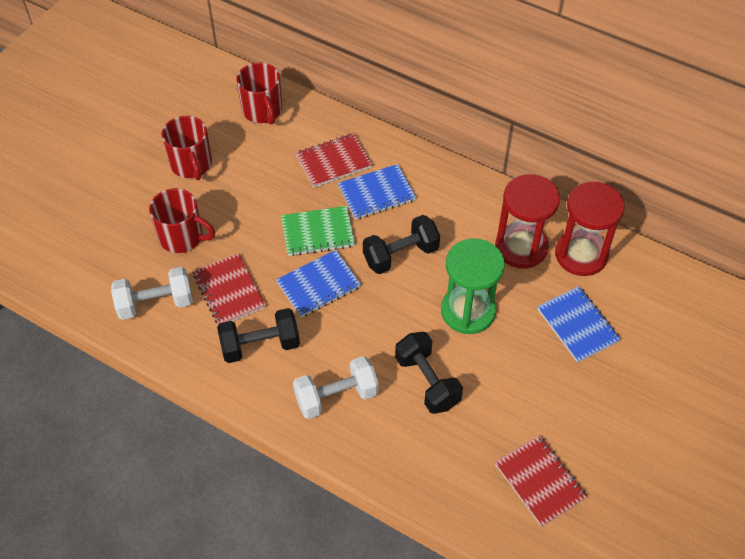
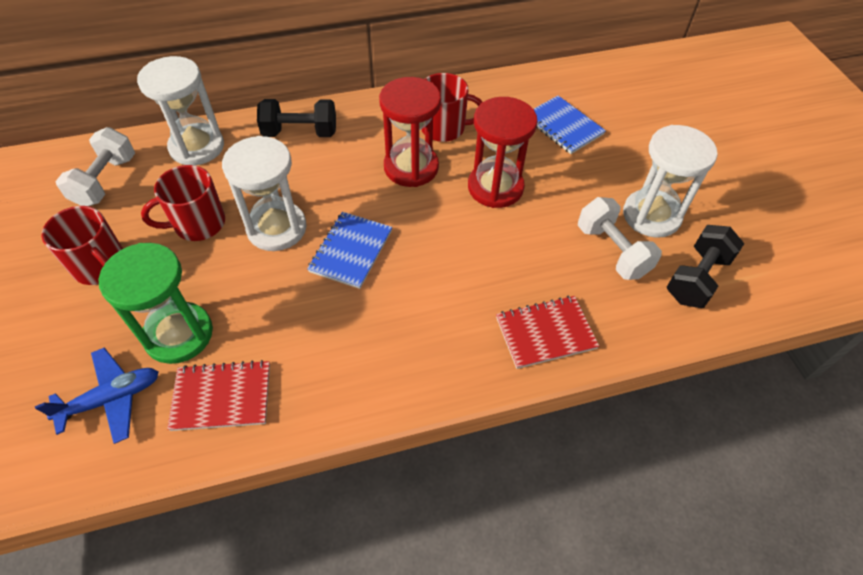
black dumbbell: [217,308,300,363] [363,215,440,274] [395,332,463,414] = 3 -> [257,99,336,137] [666,225,744,308] = 2
blue notebook: [276,250,361,317] [338,164,416,220] [537,286,621,363] = 3 -> [307,212,392,289] [534,96,606,154] = 2
blue plane: none = 0 -> [35,347,158,444] = 1
green notebook: [281,206,355,256] = 1 -> none = 0
red notebook: [193,253,266,325] [296,133,373,188] [495,435,588,527] = 3 -> [167,360,270,431] [496,296,599,369] = 2
white hourglass: none = 0 -> [137,56,224,165] [222,136,306,251] [623,125,718,238] = 3

